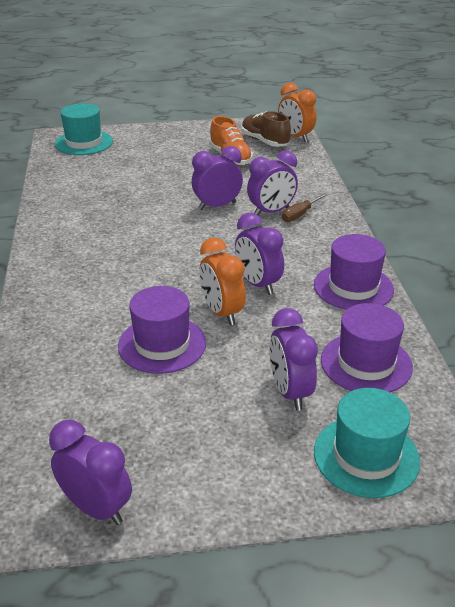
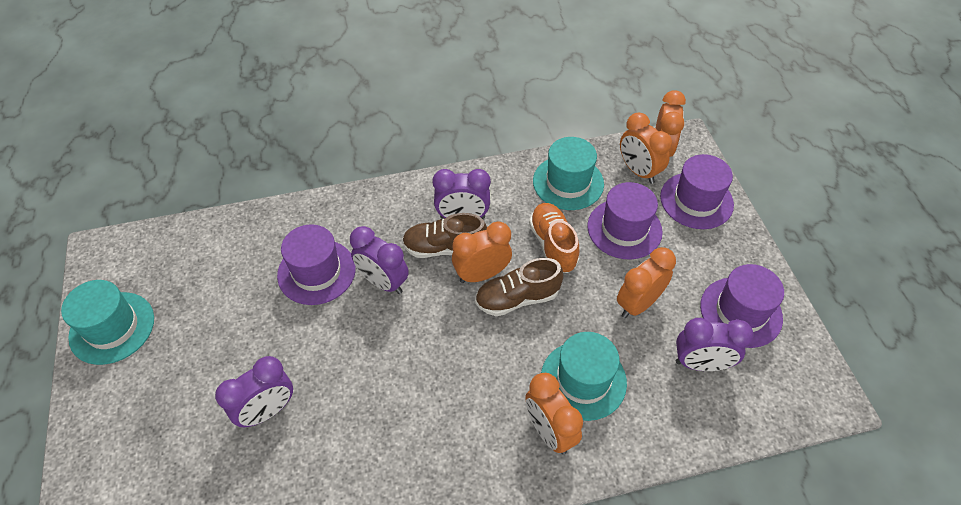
brown screwdriver: [282,193,328,222] = 1 -> none = 0
brown shoe: [241,111,291,147] = 1 -> [402,213,487,258] [475,258,564,316] = 2
orange clock: [199,238,246,325] [278,83,316,142] = 2 -> [452,221,512,283] [525,373,583,454] [617,247,676,318] [620,113,672,184] [655,90,686,157] = 5
purple clock: [49,420,132,525] [192,146,243,210] [235,213,284,295] [247,150,298,215] [269,308,318,410] = 5 -> [215,356,293,427] [350,226,409,294] [432,169,491,219] [676,318,754,371] = 4
purple hat: [118,286,206,374] [314,234,394,310] [321,303,413,392] = 3 -> [277,224,356,305] [587,182,663,259] [660,154,734,229] [700,264,784,348] = 4
turquoise hat: [55,103,113,155] [314,388,420,498] = 2 -> [61,280,154,365] [533,137,604,210] [541,332,627,421] = 3

